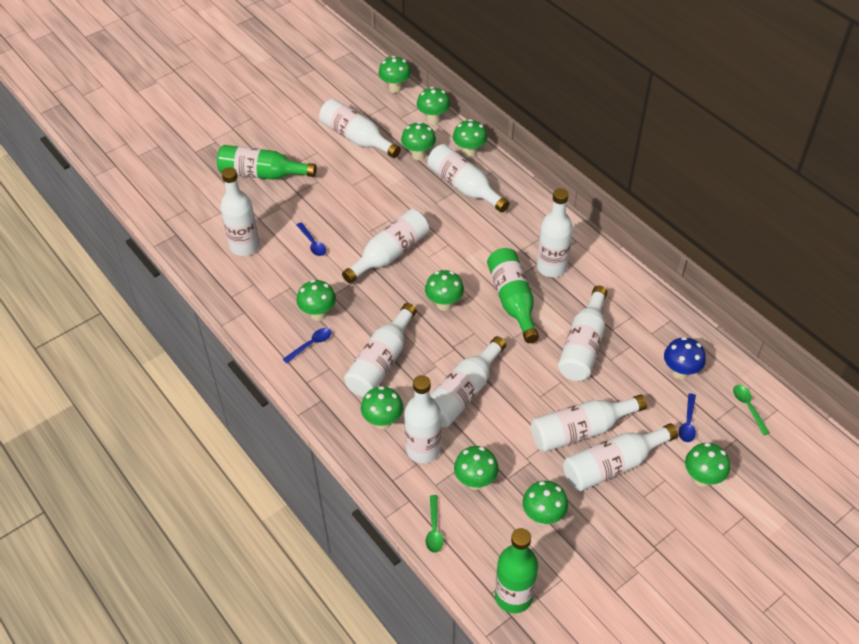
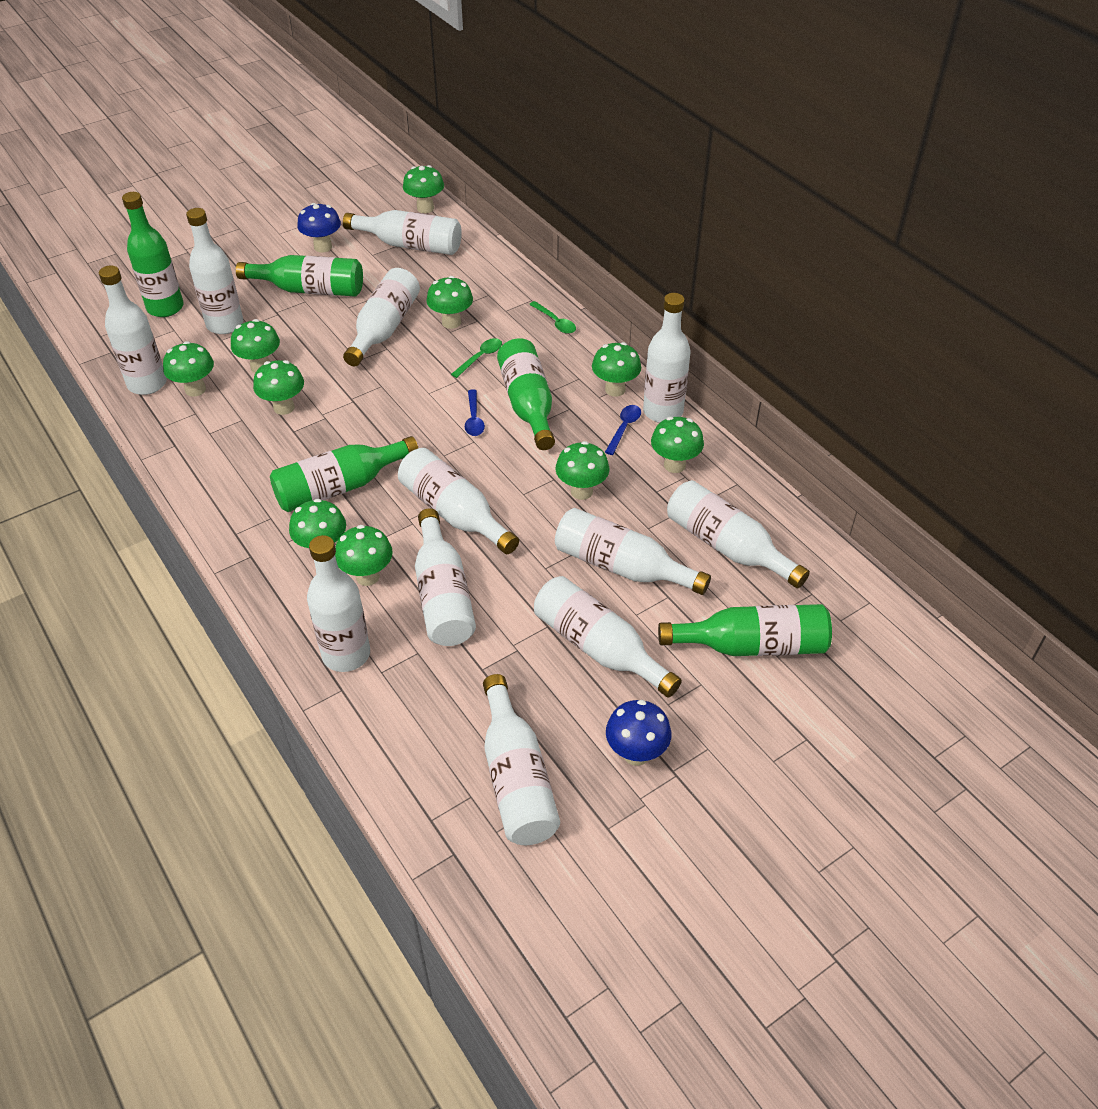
blue mushroom: [664,337,706,379] = 1 -> [297,203,341,253] [606,700,671,766] = 2
blue spoon: [283,328,332,364] [297,222,326,256] [679,393,696,442] = 3 -> [465,389,485,436] [605,405,641,455] = 2
green bottle: [217,145,317,180] [487,248,539,343] [495,528,538,613] = 3 -> [122,192,184,317] [236,255,363,297] [270,436,418,512] [497,338,555,450] [658,604,832,656] = 5
white bottle: [221,167,260,256] [319,99,401,158] [342,209,429,284] [344,303,417,397] [404,375,441,463] [428,144,510,213] [430,336,506,427] [531,394,647,452] [537,188,573,277] [558,285,607,381] [563,423,678,491] = 11 -> [99,265,167,395] [186,208,243,334] [307,535,370,672] [343,210,462,255] [343,268,420,366] [398,448,519,554] [415,508,476,646] [483,674,560,845] [534,576,682,698] [555,508,711,595] [643,293,691,423] [667,480,810,588] = 12

